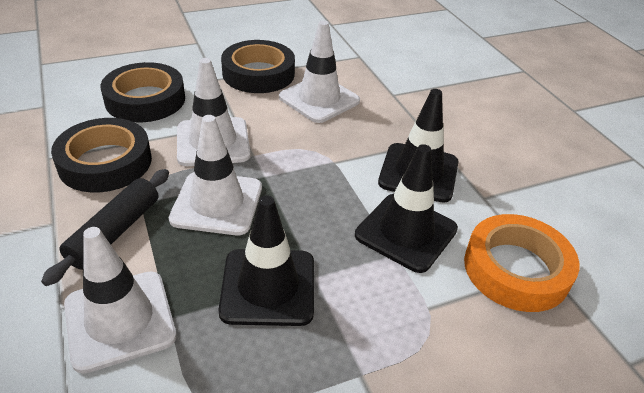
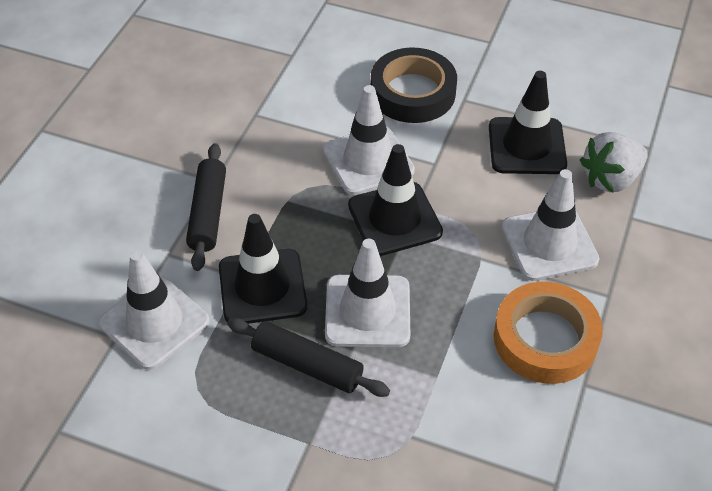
black rolling pin: [41,169,169,286] = 1 -> [186,143,226,271] [227,318,390,397] = 2
black tape: [51,118,152,193] [101,62,185,122] [221,40,295,93] = 3 -> [371,47,457,123] = 1
white strawberry: none = 0 -> [580,132,648,192] = 1

